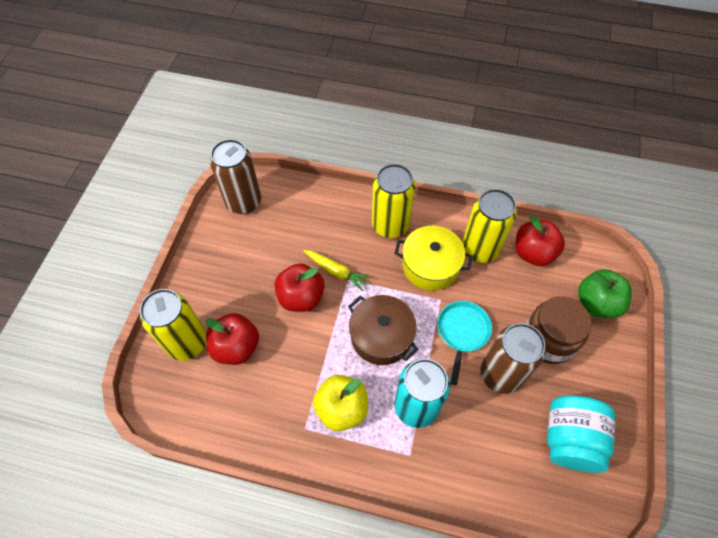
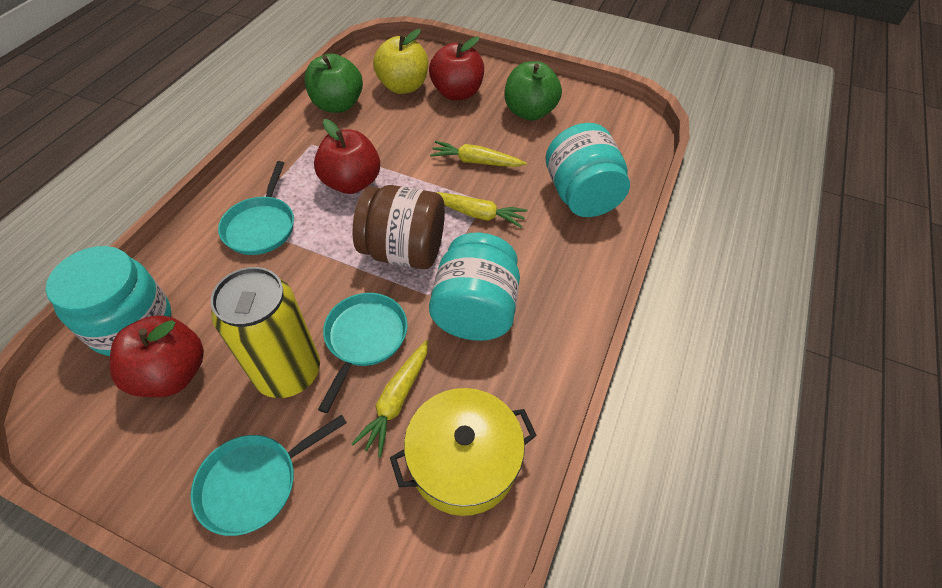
brown can: [210,139,261,214] [480,323,546,394] = 2 -> none = 0
brown pot: [348,295,418,365] = 1 -> none = 0
green apple: [578,269,632,318] = 1 -> [304,53,363,113] [505,61,562,121] = 2
turquoise can: [394,359,450,428] = 1 -> none = 0
turquoise jar: [547,395,615,473] = 1 -> [46,246,171,356] [429,233,520,341] [546,123,630,217] = 3
turquoise pan: [437,301,492,385] = 1 -> [191,414,347,536] [218,161,294,255] [318,293,408,413] = 3
yellow can: [140,289,206,361] [372,164,415,238] [462,189,517,263] = 3 -> [211,267,320,398] = 1
yellow carrot: [303,250,371,292] = 1 -> [351,340,428,457] [430,141,527,167] [436,192,528,228] = 3

